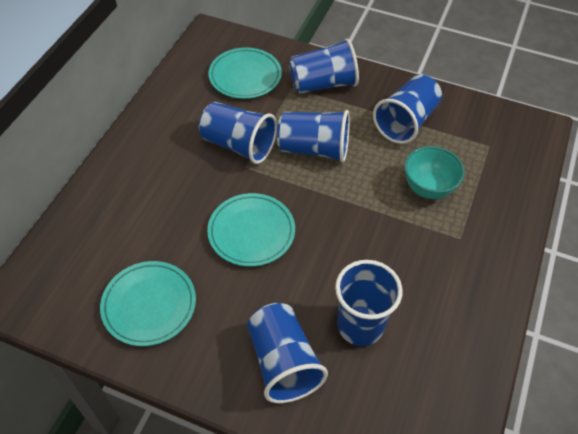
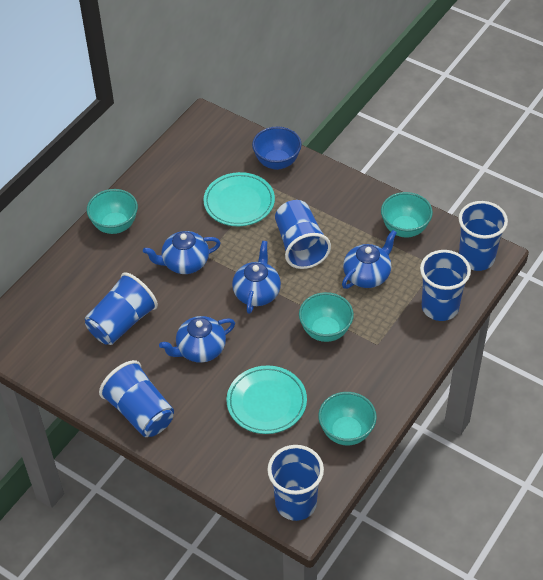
blue bowl: none = 0 -> [252,127,302,170] = 1
blue teapot: none = 0 -> [143,231,221,274] [159,316,235,363] [232,241,281,314] [342,230,397,289] = 4
turquoise bowl: [404,146,465,199] = 1 -> [87,189,138,234] [299,292,354,342] [318,392,377,445] [381,192,433,237] = 4
turquoise plate: [100,261,196,346] [207,193,295,267] [209,47,282,99] = 3 -> [203,172,275,226] [226,366,307,434] = 2

